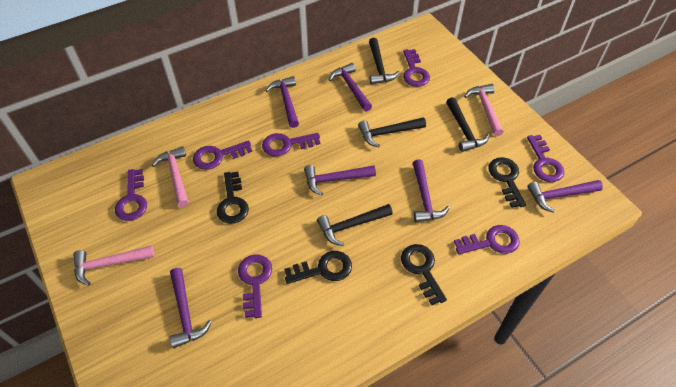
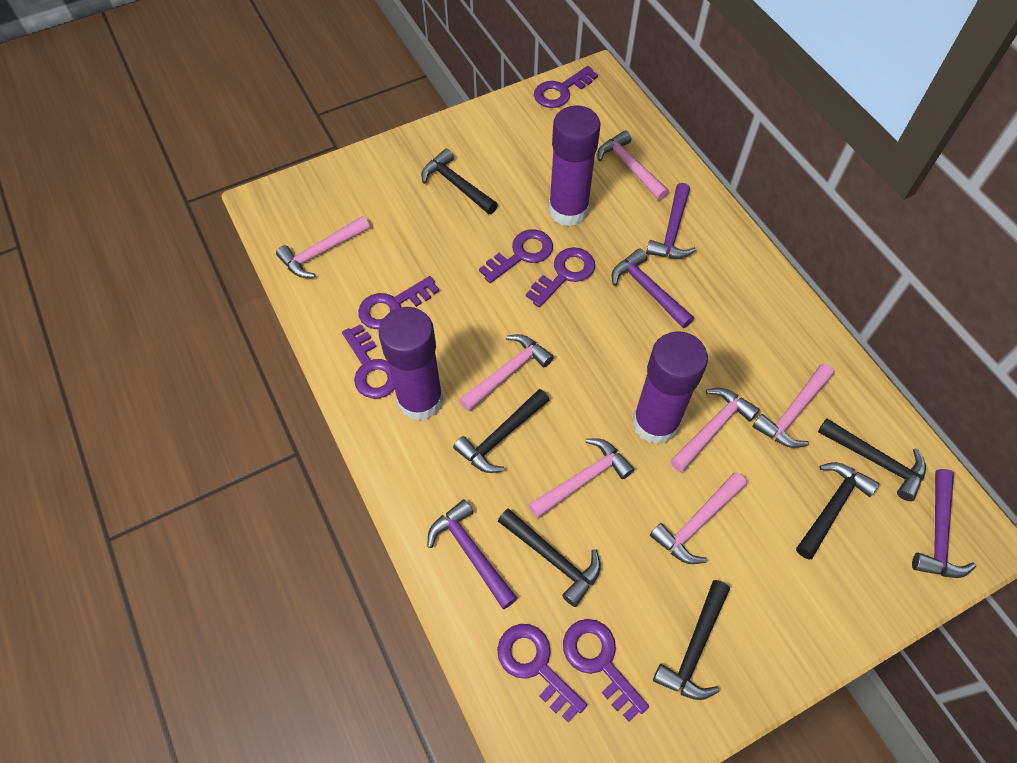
black hammer: [317,204,393,246] [358,117,426,147] [369,38,400,84] [446,97,489,152] = 4 -> [421,148,498,214] [453,389,549,473] [498,508,601,607] [653,580,730,700] [796,462,879,559] [818,418,926,501] = 6
black key: [217,172,249,224] [284,251,352,284] [401,244,447,305] [488,157,526,208] = 4 -> none = 0
pink hammer: [73,245,155,286] [152,146,189,207] [464,84,503,136] = 3 -> [276,216,370,278] [459,334,554,411] [528,438,635,518] [597,130,669,200] [650,472,747,564] [670,388,760,472] [752,364,834,448] = 7
purple glue stick: none = 0 -> [379,307,443,421] [548,105,600,227] [632,331,708,445] = 3
purple hammer: [170,268,212,348] [265,76,299,128] [304,165,376,196] [329,63,372,112] [413,159,450,222] [527,180,603,213] = 6 -> [427,499,517,609] [612,248,694,328] [646,183,696,259] [912,469,976,578] = 4

